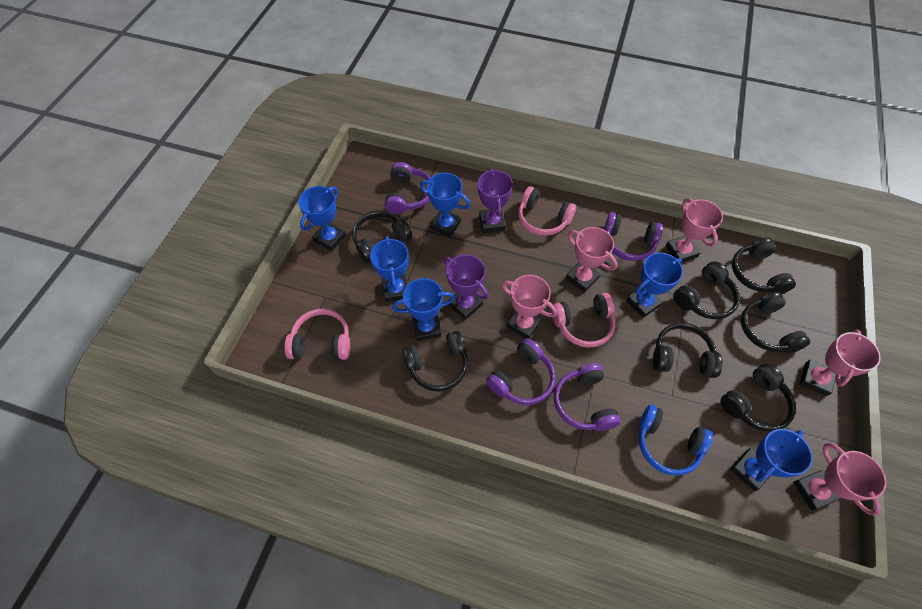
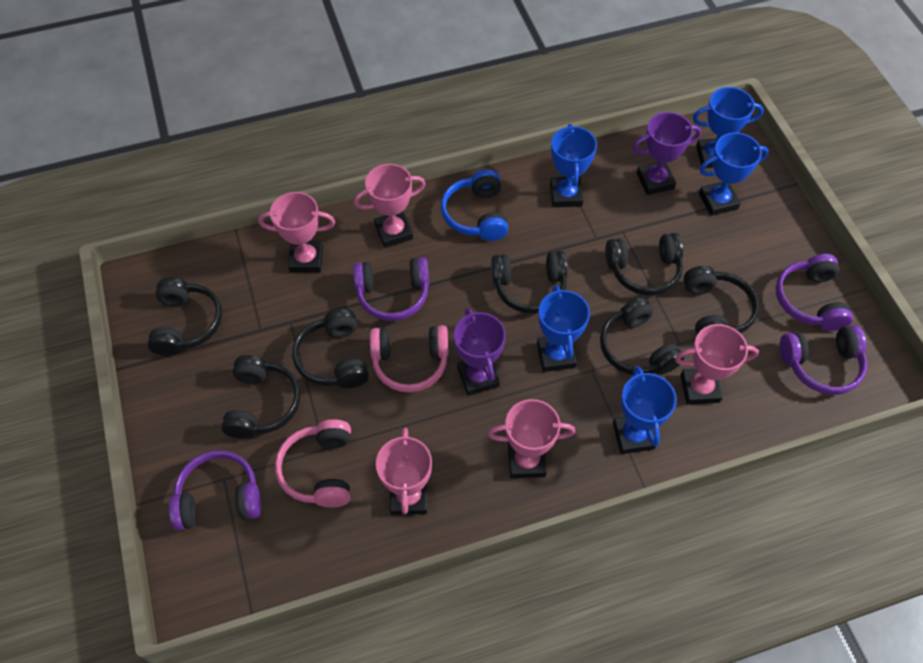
blue trophy: [298,186,346,251] [370,236,409,302] [392,278,455,341] [420,173,470,237] [626,253,683,318] [730,429,813,491] = 6 -> [537,285,590,372] [550,124,597,207] [613,366,677,454] [693,87,764,168] [699,132,769,216] = 5
pink headphones: [284,309,350,360] [518,186,576,236] [551,293,616,348] = 3 -> [275,419,351,508] [370,325,448,392] = 2

